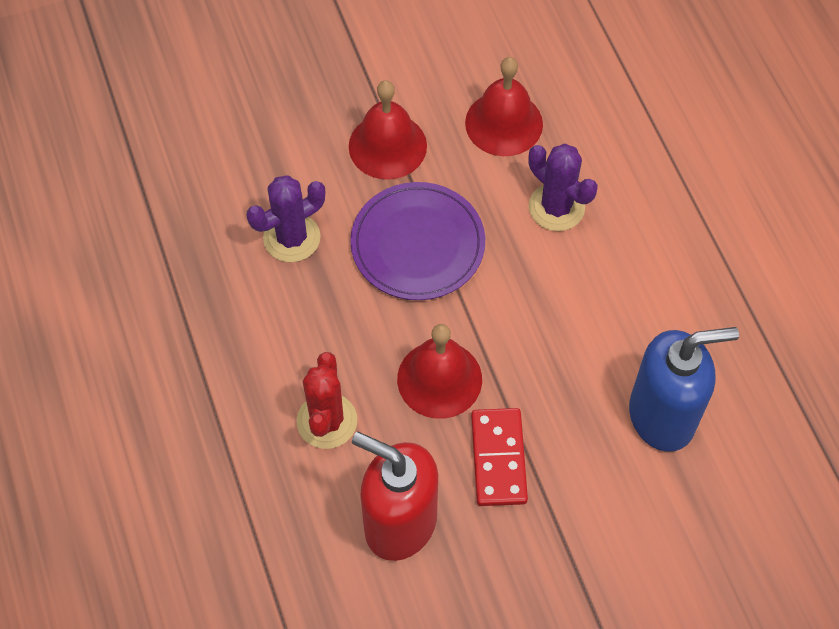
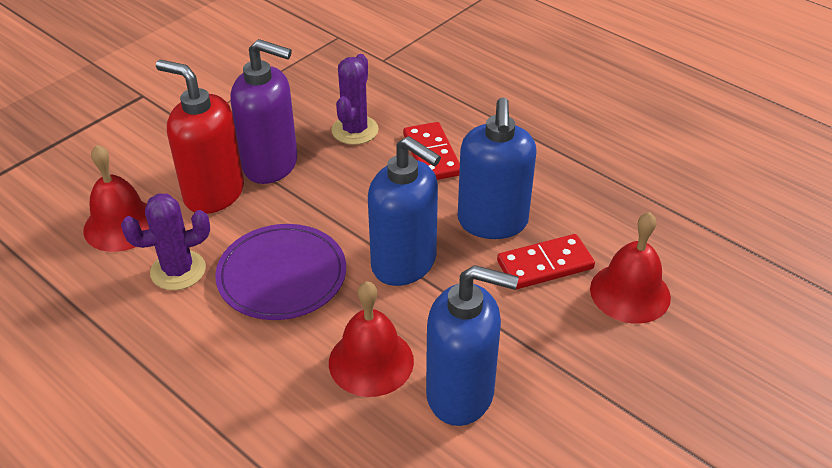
blue soap dispenser: [629,327,739,452] = 1 -> [368,136,441,286] [426,265,519,426] [458,97,537,239] = 3
purple soap dispenser: none = 0 -> [231,39,298,184] = 1
red cactus: [297,352,357,449] = 1 -> none = 0
red domino: [471,408,528,506] = 1 -> [403,122,460,180] [497,234,595,290] = 2

